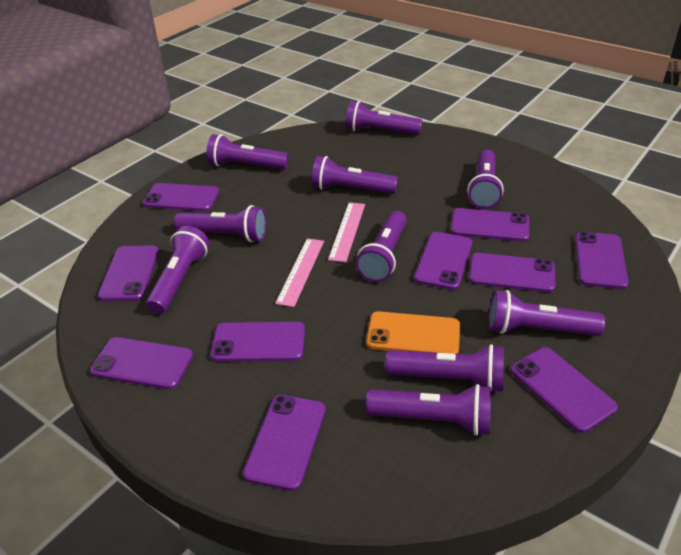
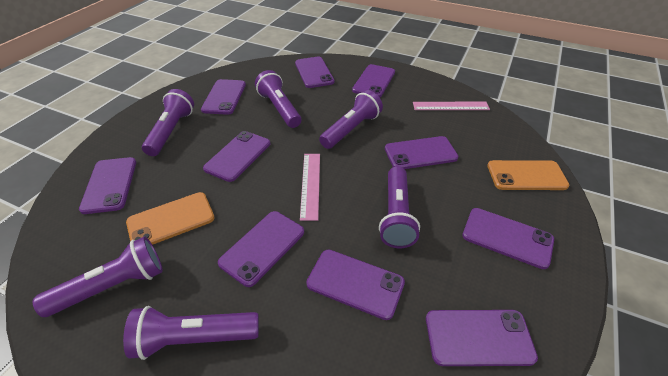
orange phone: [366,311,460,354] = 1 -> [126,192,214,245] [487,160,569,190] = 2
purple flashlight: [146,226,209,314] [174,205,267,242] [206,134,289,169] [311,156,398,194] [346,101,422,135] [356,211,407,282] [366,384,491,436] [385,344,504,392] [467,150,504,209] [489,290,605,336] = 10 -> [33,236,163,317] [123,306,259,360] [142,89,194,156] [255,70,301,128] [319,90,383,149] [379,166,420,248] = 6

